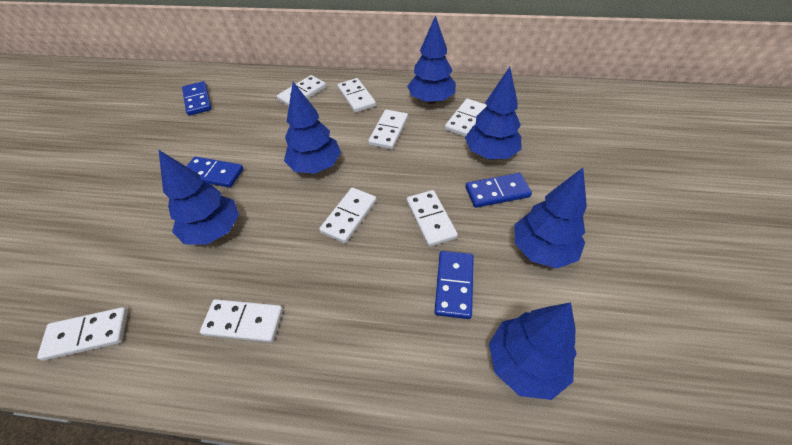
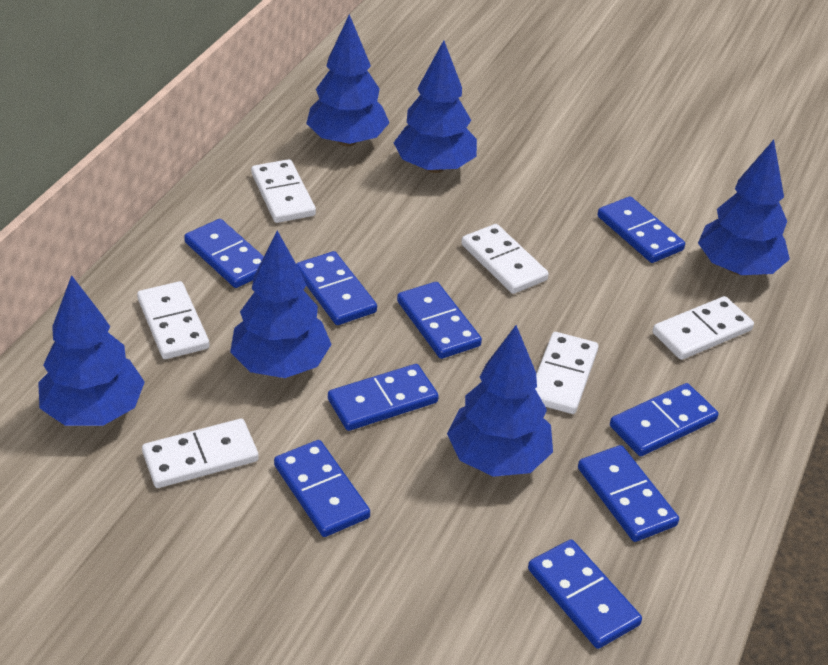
blue domino: [182,81,212,116] [186,157,244,188] [435,251,474,319] [465,173,532,208] = 4 -> [184,219,264,288] [274,440,370,537] [296,251,377,325] [328,364,439,431] [397,282,482,359] [528,539,642,649] [578,445,679,542] [597,197,685,263] [610,383,718,456] = 9
white domino: [37,307,128,361] [200,299,283,343] [277,75,326,106] [319,188,377,243] [337,78,376,113] [368,110,408,150] [407,190,458,247] [445,99,487,137] = 8 -> [137,281,210,359] [142,419,259,488] [251,159,316,223] [461,224,549,294] [535,332,599,414] [653,296,754,360] = 6

